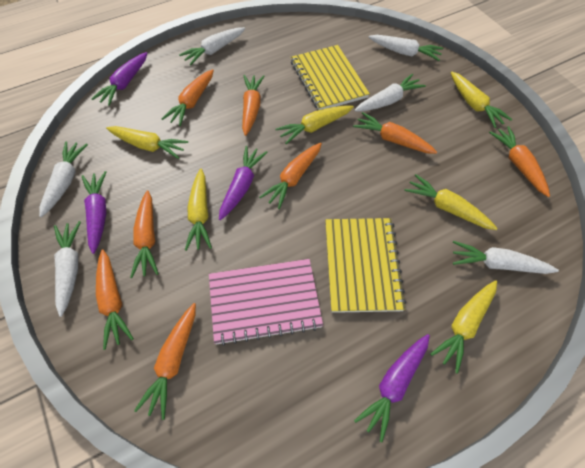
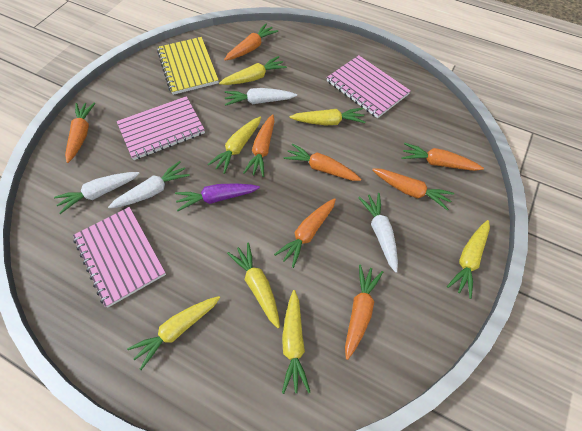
pink notebook: [209,259,323,346] = 1 -> [73,207,166,308] [117,96,205,160] [326,55,411,118] = 3
purple carrot: [82,171,106,254] [91,52,148,106] [219,146,268,220] [354,334,430,443] = 4 -> [175,183,260,211] = 1
white carrot: [39,142,88,217] [54,221,81,317] [179,27,245,66] [354,74,426,112] [368,35,443,61] [453,241,559,274] = 6 -> [54,172,140,214] [108,161,190,209] [225,88,297,106] [358,193,398,273] = 4
yellow carrot: [106,126,188,159] [185,169,212,251] [275,105,354,144] [405,174,498,230] [430,280,497,374] [451,72,512,128] = 6 -> [127,296,220,370] [207,116,261,174] [219,56,287,85] [227,242,280,328] [282,290,310,394] [290,108,365,125] [447,220,490,299] = 7
yellow notebook: [291,45,370,110] [325,218,406,313] = 2 -> [157,37,219,95] = 1

